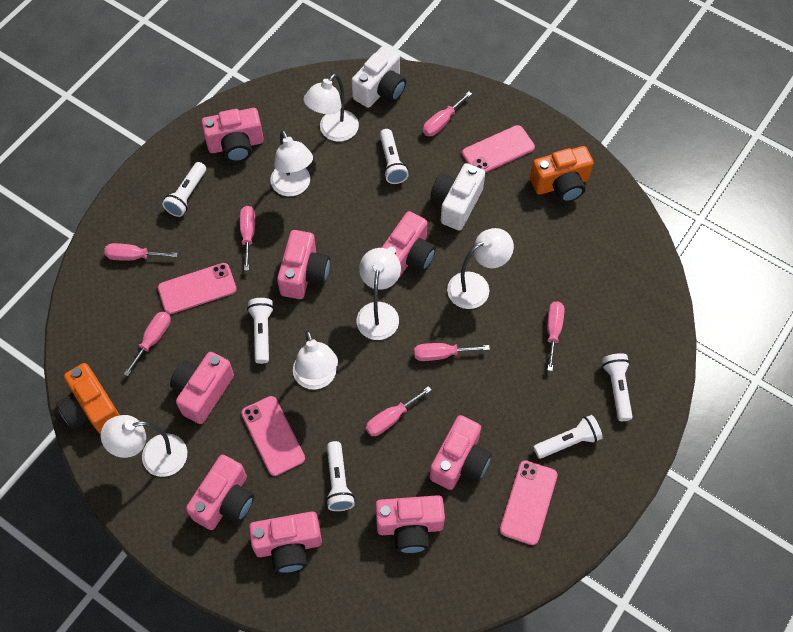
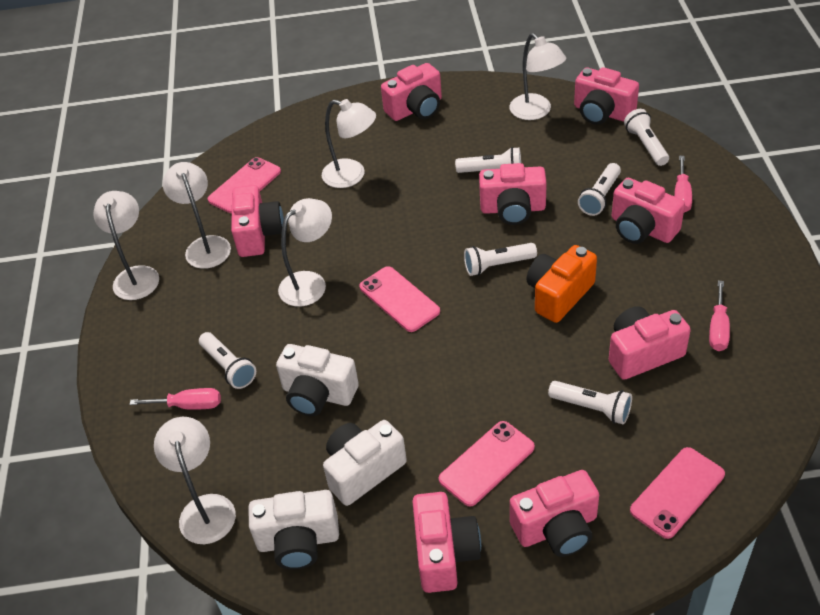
orange camera: [56,363,120,434] [530,146,594,202] = 2 -> [526,245,597,323] = 1
pink screwdriver: [104,243,178,261] [124,311,171,376] [240,206,255,271] [366,386,431,436] [414,343,490,361] [423,91,472,136] [547,301,565,371] = 7 -> [129,388,221,410] [674,156,692,213] [709,280,730,351] = 3
white camera: [351,46,406,108] [430,163,485,231] = 2 -> [248,490,339,570] [276,344,359,416] [323,420,407,506] = 3

